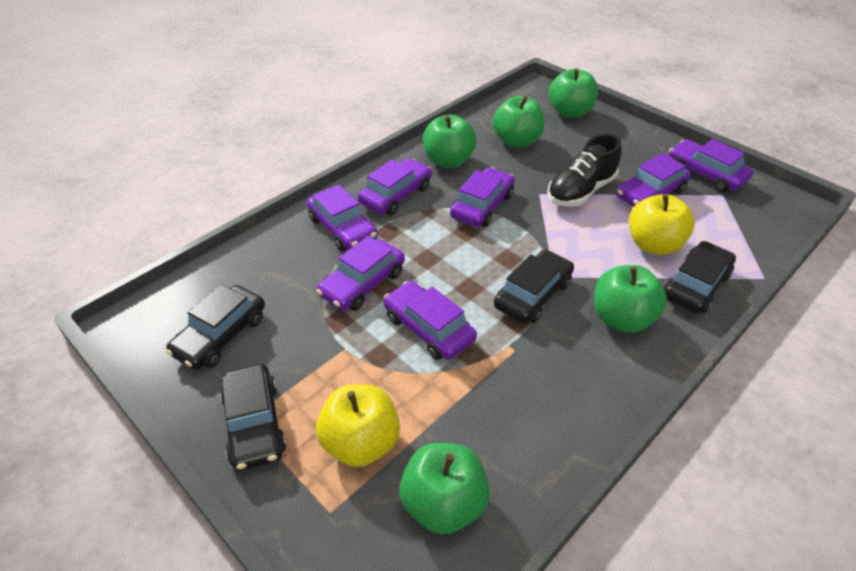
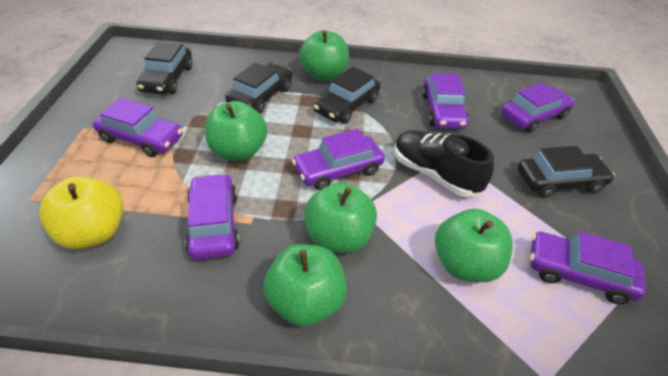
purple car: [307,184,378,251] [316,236,405,311] [358,158,432,215] [384,281,477,360] [450,167,515,227] [616,153,691,207] [669,139,753,192] = 7 -> [93,98,183,157] [185,173,239,260] [292,129,385,190] [422,73,469,129] [501,83,575,132] [530,232,646,304] = 6
yellow apple: [316,385,400,467] [629,194,695,255] = 2 -> [39,176,123,249] = 1

